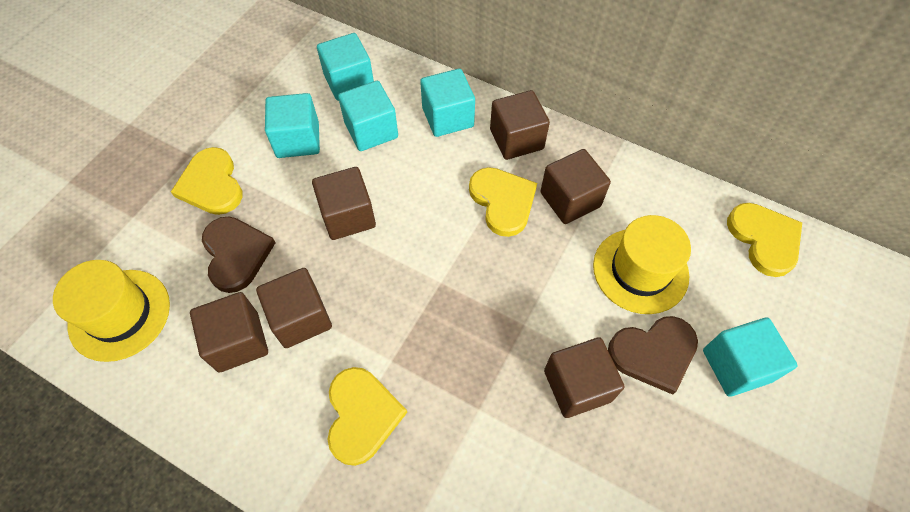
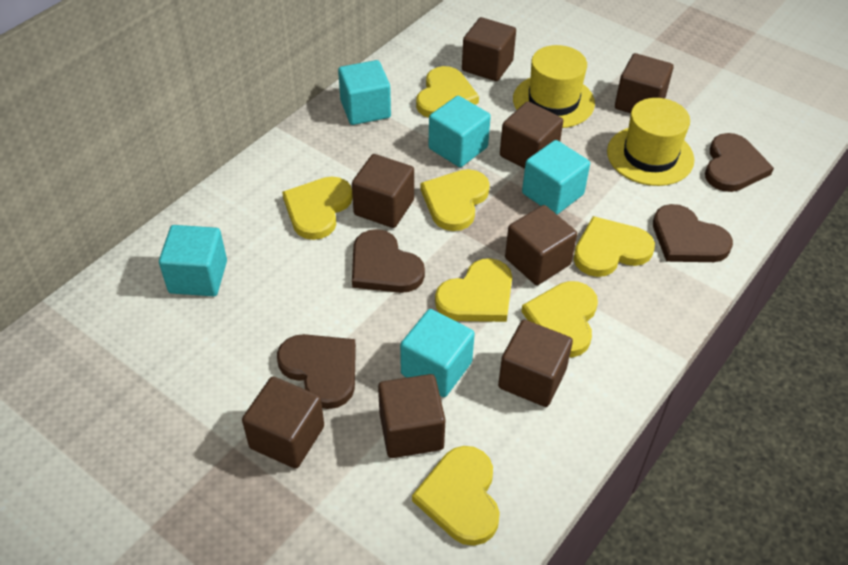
brown cube: [190,292,268,372] [256,268,332,348] [312,167,376,240] [490,90,550,160] [540,149,611,224] [544,337,625,418] = 6 -> [242,377,324,469] [352,154,414,228] [378,374,446,458] [462,17,516,81] [498,320,573,407] [500,101,563,169] [505,205,577,285] [615,53,673,113] = 8
brown heart: [202,216,276,293] [608,316,698,395] = 2 -> [277,334,356,409] [352,229,425,293] [653,204,733,262] [705,133,774,192] = 4
yellow heart: [171,147,243,215] [327,367,407,466] [469,167,537,237] [727,203,802,277] = 4 -> [282,176,353,240] [412,446,500,546] [416,66,479,118] [420,169,490,231] [435,258,512,322] [521,281,598,357] [574,216,655,277] = 7

